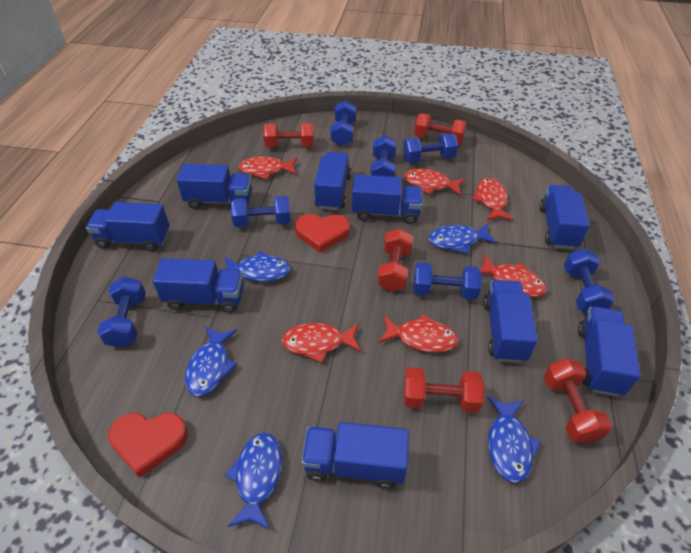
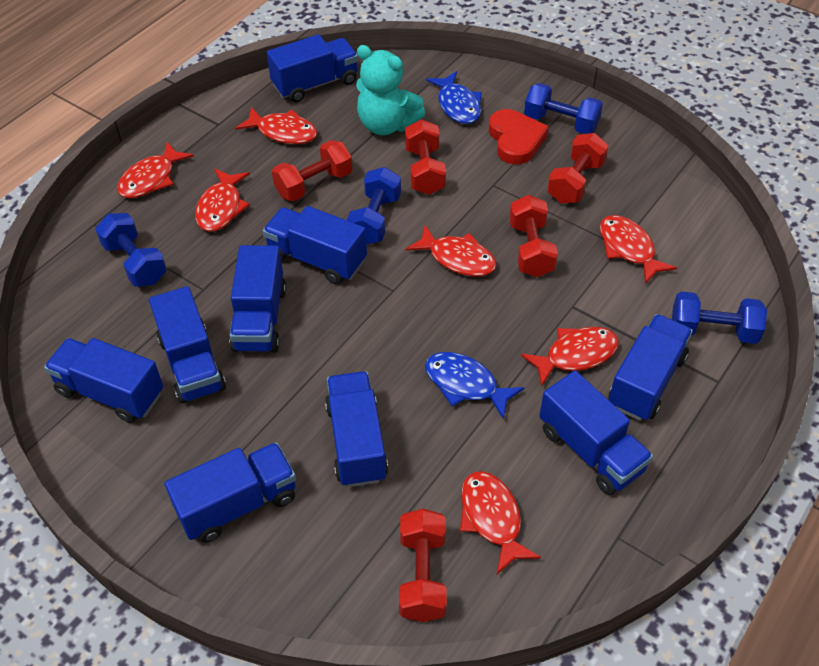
blue dumbbell: [97,276,146,348] [231,196,291,227] [330,101,356,146] [370,135,396,177] [403,133,458,163] [413,262,482,300] [564,249,615,313] = 7 -> [95,213,167,286] [347,167,401,245] [524,83,603,134] [672,291,767,344] = 4
blue fish: [185,326,237,397] [225,251,291,282] [225,433,282,530] [429,223,497,254] [487,396,541,483] = 5 -> [425,352,525,420] [426,71,482,124] = 2
red fish: [239,156,297,180] [282,323,361,363] [378,314,459,353] [404,169,465,196] [472,178,514,221] [479,255,547,297] = 6 -> [117,142,194,198] [195,169,250,232] [235,107,318,144] [406,225,497,277] [460,471,541,574] [521,327,619,387] [600,215,677,284] = 7
red heart: [108,412,188,478] [295,214,350,253] = 2 -> [489,109,549,164] = 1
turquoise teddy bear: none = 0 -> [356,45,425,135] = 1

